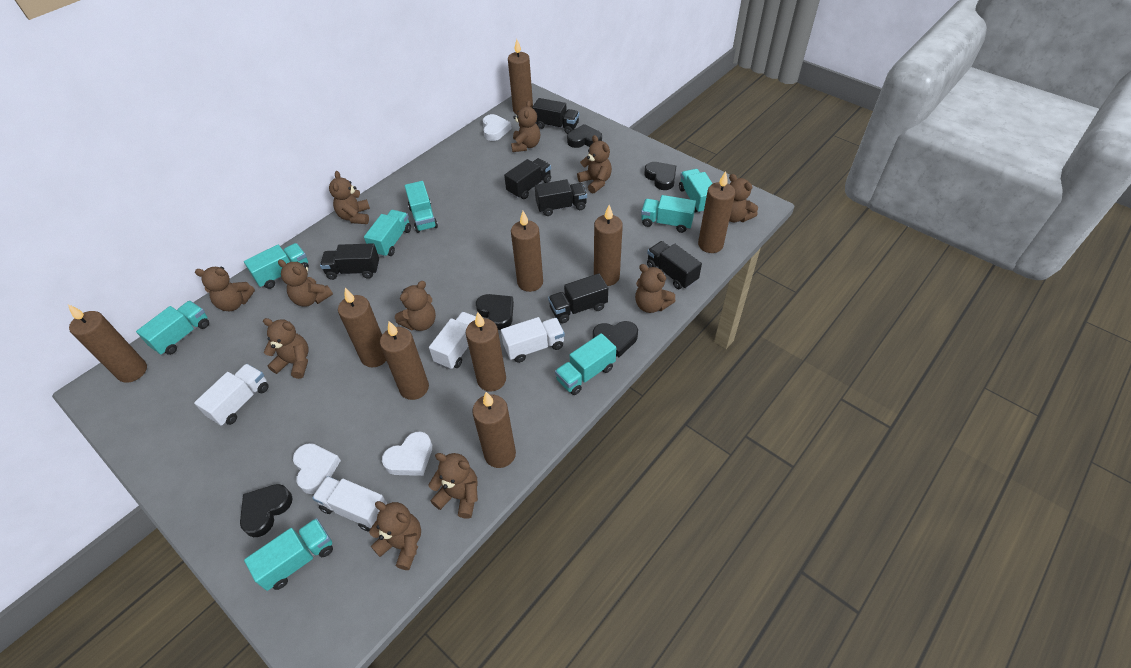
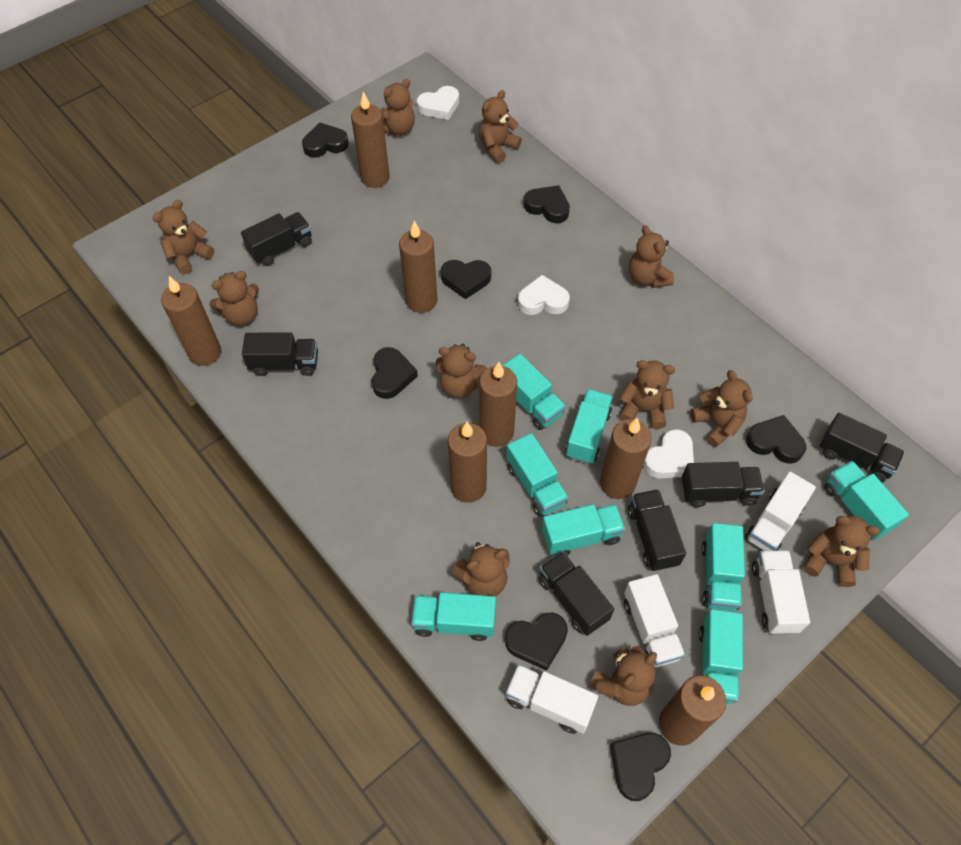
black heart: [240,484,293,537] [476,294,514,330] [567,124,602,148] [593,321,638,357] [644,162,676,190] = 5 -> [302,122,349,158] [372,347,418,399] [441,260,491,299] [505,612,568,671] [524,185,570,223] [610,733,671,801] [746,415,806,464] = 7
brown candle: [68,304,147,383] [338,288,386,367] [380,321,429,400] [466,312,506,391] [472,392,516,468] [508,39,533,114] [511,211,543,292] [594,205,623,286] [698,171,735,253] = 9 -> [161,276,221,366] [351,92,390,188] [399,221,437,313] [448,422,487,503] [479,362,517,447] [600,417,652,499] [659,675,726,746] = 7

